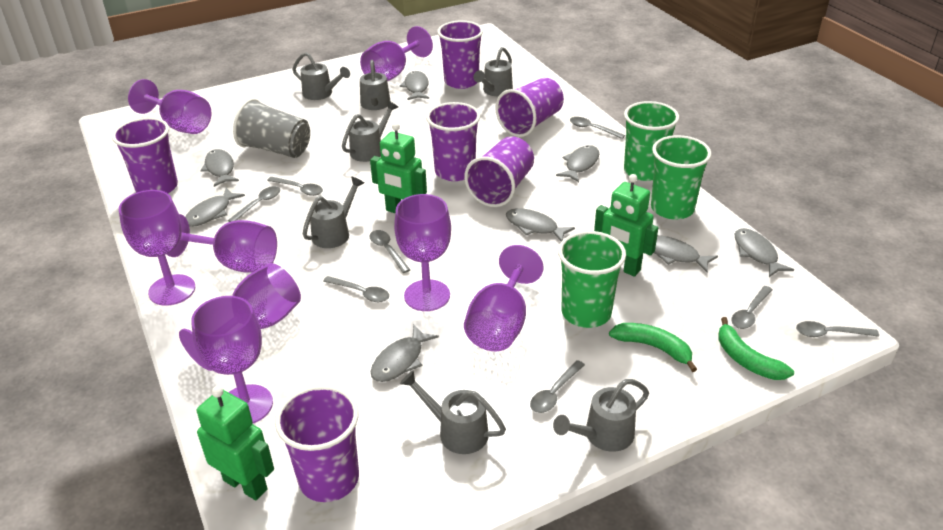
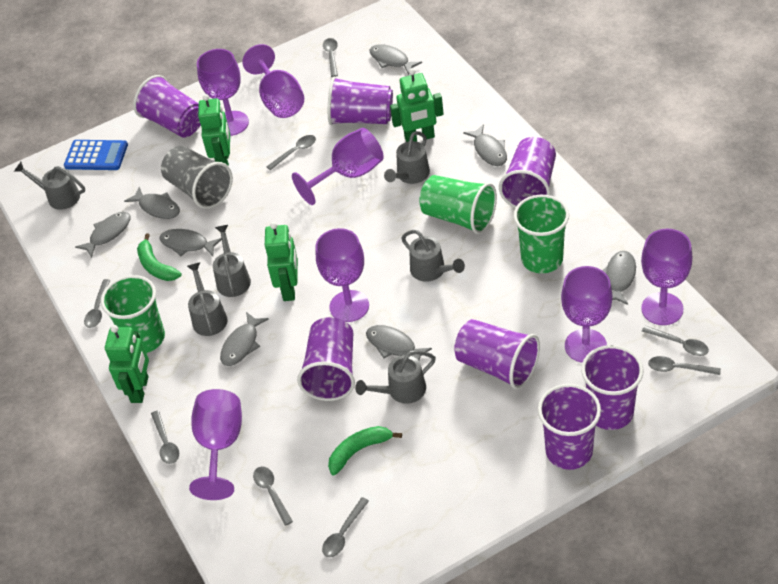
blue calculator: none = 0 -> [64,140,128,170] = 1
green robot: [197,386,274,500] [370,123,427,213] [594,174,658,277] = 3 -> [105,325,149,403] [198,94,230,166] [265,222,298,301] [390,68,444,142] = 4
grey watering can: [292,52,350,100] [303,176,364,248] [342,101,398,162] [360,60,391,110] [400,370,506,454] [473,47,513,96] [553,379,649,452] = 7 -> [14,162,85,210] [187,262,228,336] [213,225,251,297] [355,350,436,404] [384,131,430,184] [401,230,465,282] = 6
purple cup: [112,117,178,193] [275,385,359,502] [426,102,480,181] [437,21,483,89] [464,137,534,207] [495,78,564,137] = 6 -> [133,75,201,138] [297,317,355,401] [328,77,393,125] [454,319,540,389] [499,137,556,208] [538,384,601,470] [581,345,643,430] = 7
purple goblet: [119,190,195,306] [128,79,212,134] [167,214,277,273] [179,263,301,371] [191,296,273,424] [360,26,433,81] [394,194,451,311] [464,245,544,352] = 8 -> [189,389,242,500] [197,49,249,136] [242,44,304,118] [292,128,384,205] [316,228,369,322] [561,266,612,363] [641,229,692,325] = 7

